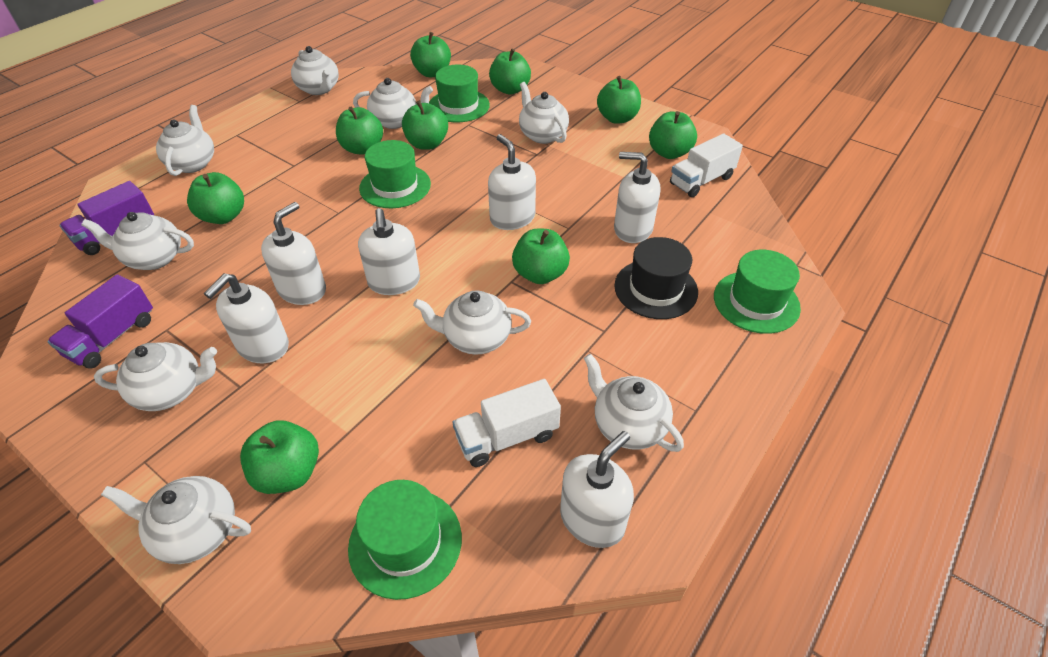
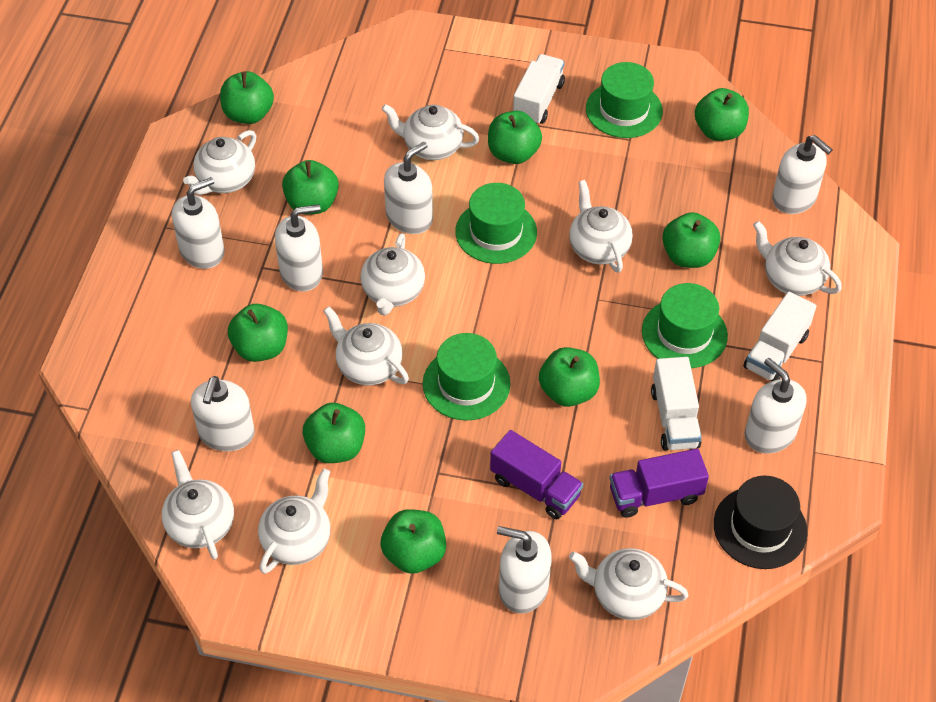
white soap dispenser: [204,273,289,363] [261,202,326,305] [358,208,420,295] [488,134,536,230] [560,431,634,548] [614,152,660,243] = 6 -> [172,177,225,269] [191,376,255,451] [275,204,323,292] [384,142,433,234] [497,526,552,614] [745,358,807,454] [772,135,833,214] = 7
white truck: [452,379,561,467] [670,134,743,197] = 2 -> [513,54,565,124] [651,357,702,451] [743,292,817,381] = 3

